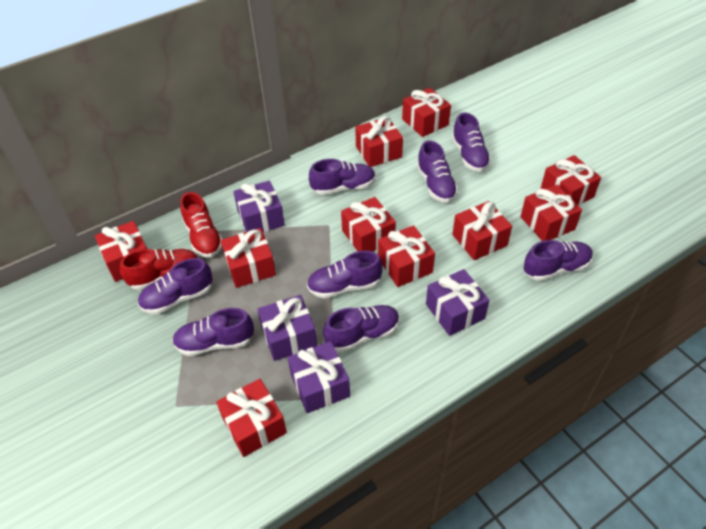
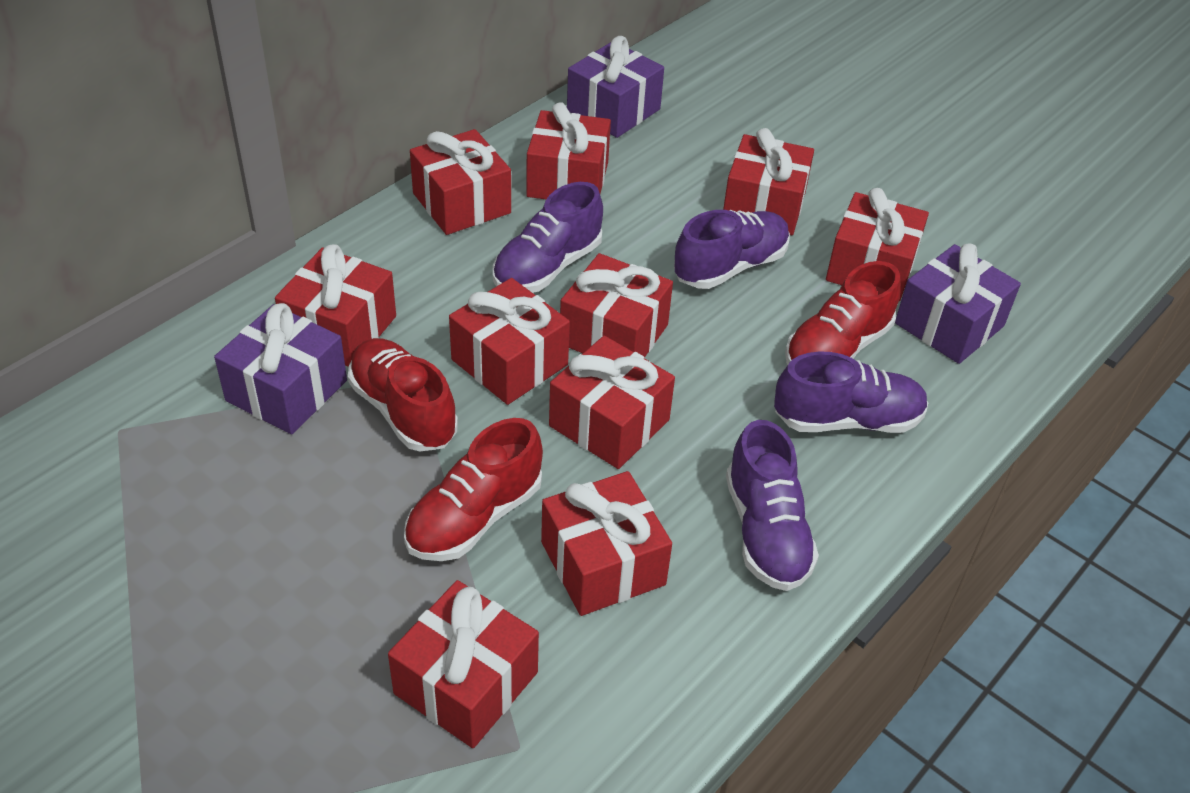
purple gift: [233,181,285,232] [257,295,317,361] [288,341,350,413] [426,269,490,336] = 4 -> [214,303,347,434] [567,36,664,138] [895,243,1021,364] = 3
purple shoe: [138,258,213,314] [172,308,254,356] [307,251,383,298] [309,159,376,195] [323,305,399,352] [417,140,458,202] [452,112,491,172] [524,240,593,281] = 8 -> [493,182,603,293] [674,210,790,289] [726,420,819,591] [774,351,928,433] = 4
red shoe: [120,249,198,290] [180,192,222,258] = 2 -> [348,338,458,451] [404,418,543,561] [785,261,901,365] = 3

